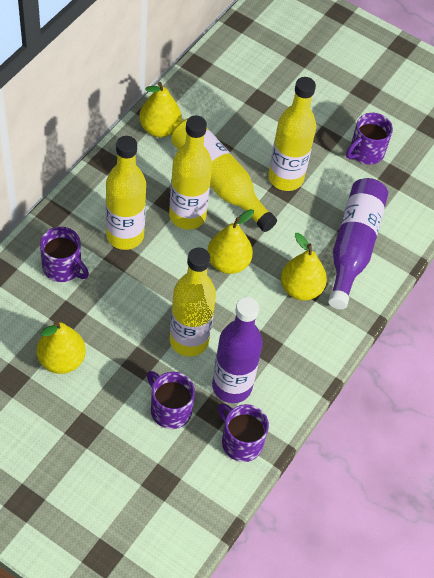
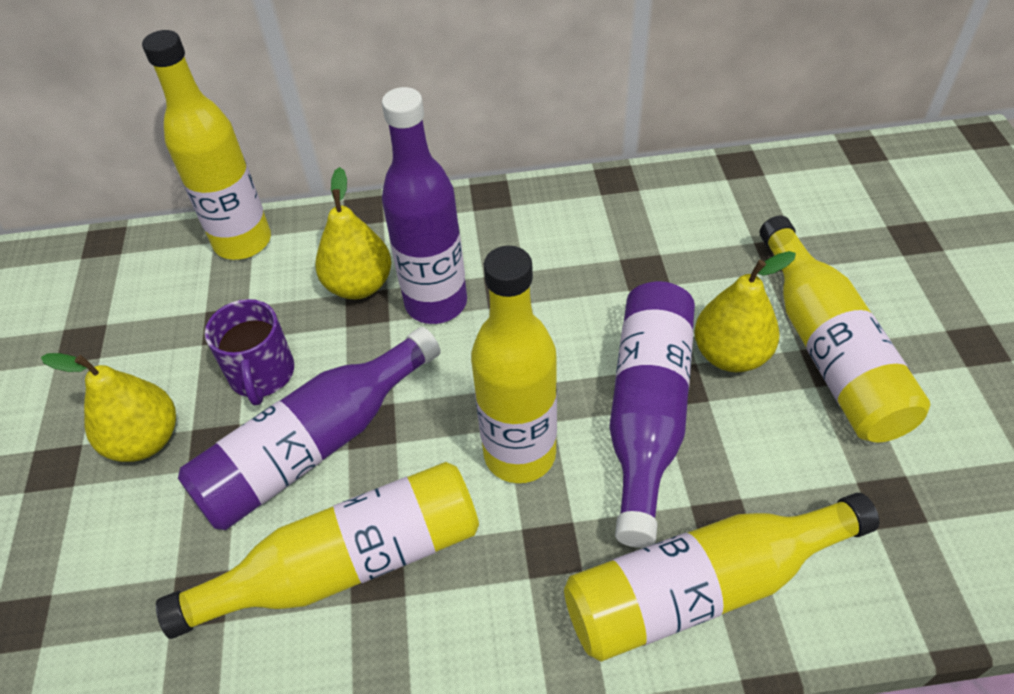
purple bottle: [212,297,263,403] [328,178,388,309] = 2 -> [178,327,441,530] [382,87,467,324] [609,281,695,548] = 3
purple mug: [40,227,89,282] [147,371,195,429] [218,404,269,462] [346,113,393,165] = 4 -> [205,299,294,405] = 1
yellow pear: [37,321,86,374] [139,82,182,137] [207,209,254,274] [281,233,327,300] = 4 -> [41,353,176,462] [315,167,391,299] [694,251,796,372] = 3

